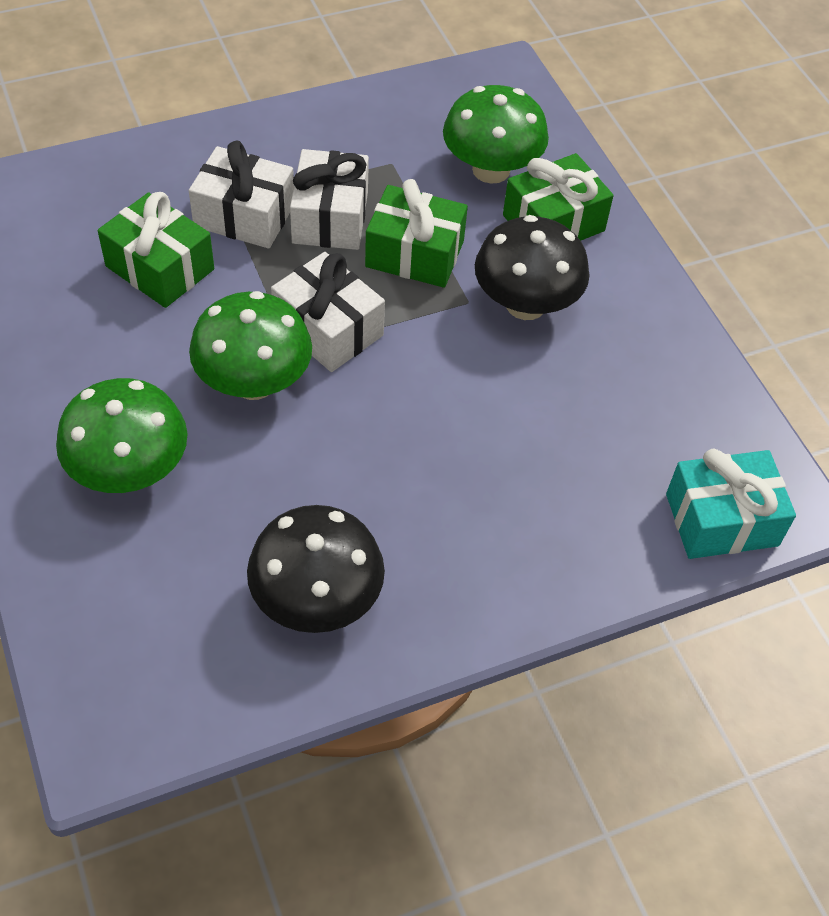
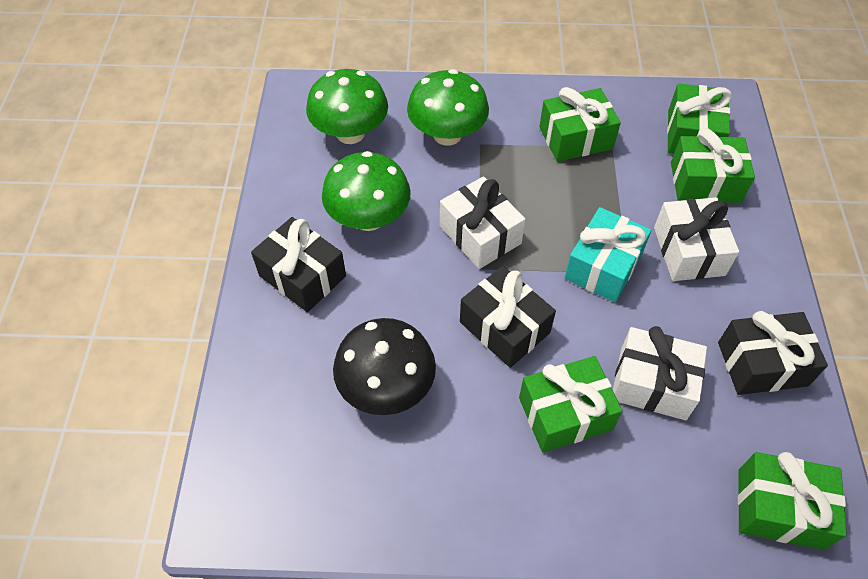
black gift: none = 0 -> [251,217,346,312] [460,266,556,368] [718,311,828,395] = 3
black mushroom: [247,505,385,633] [475,215,590,320] = 2 -> [333,318,436,415] = 1
green gift: [98,192,214,308] [365,179,468,288] [503,153,614,241] = 3 -> [519,356,622,453] [539,87,621,162] [667,83,732,154] [671,128,755,203] [738,452,847,550] = 5

